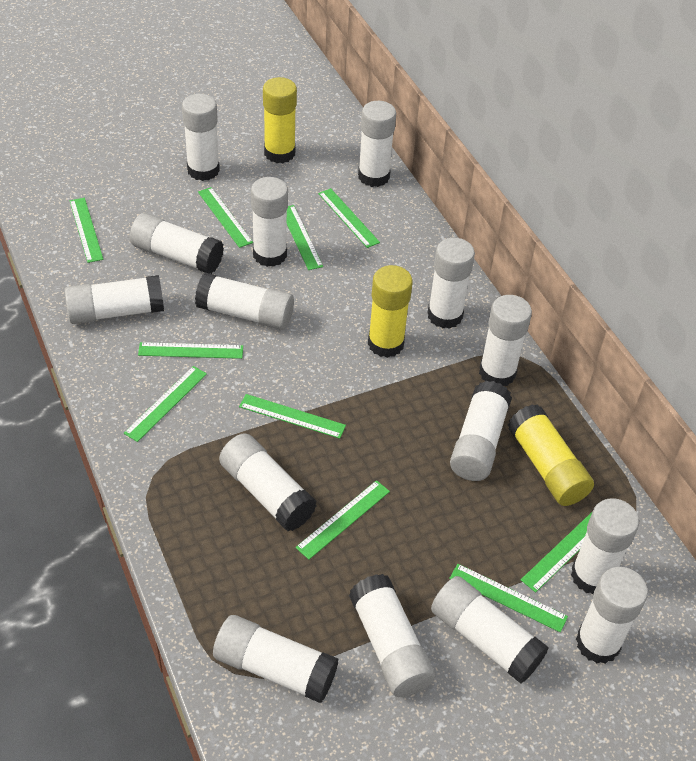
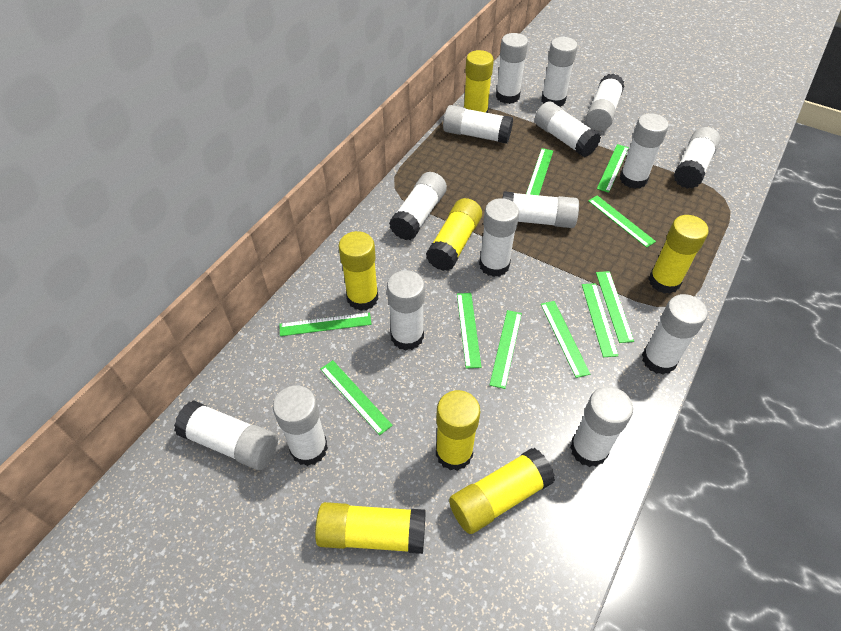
yellow glue stick: [263,77,297,163] [368,265,413,358] [508,404,594,506] = 3 -> [315,502,426,554] [338,231,378,311] [426,198,482,271] [436,390,480,471] [449,448,555,534] [464,50,494,113] [649,215,709,294] = 7

